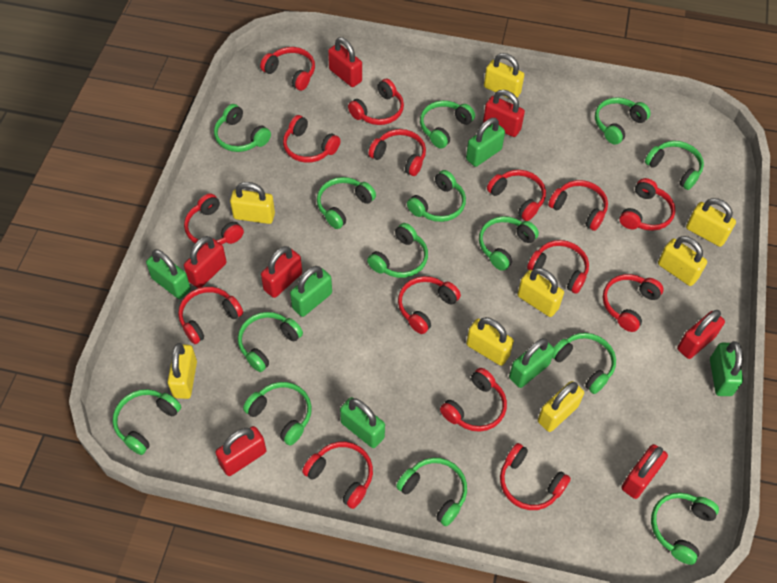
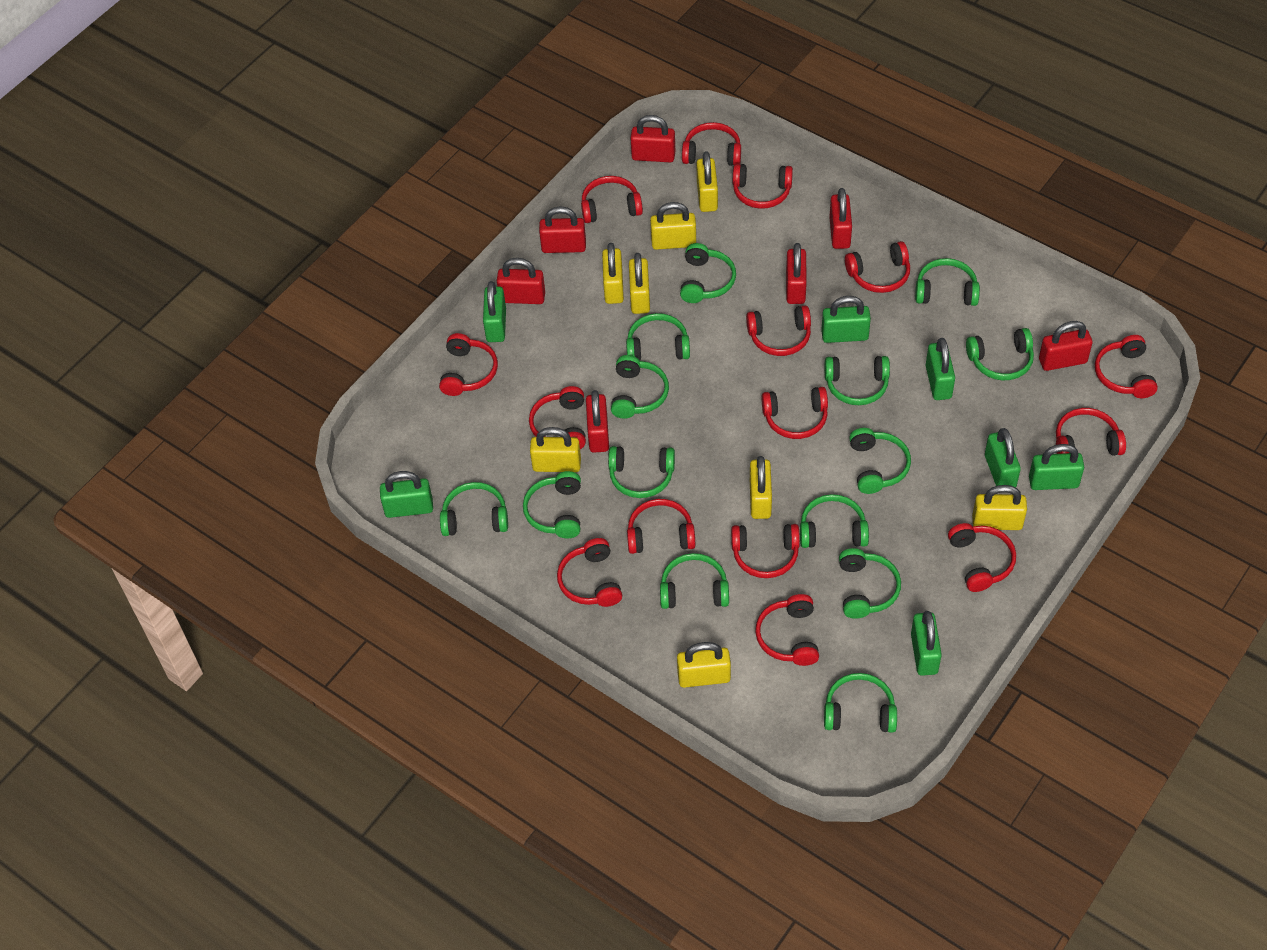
green padlock: [146,249,191,299] [290,266,332,317] [340,397,385,448] [466,118,505,167] [509,338,555,388] [710,341,743,396] = 6 -> [380,471,433,518] [483,281,506,342] [821,296,871,343] [911,611,942,676] [926,338,955,400] [985,428,1021,487] [1029,444,1084,490] = 7

